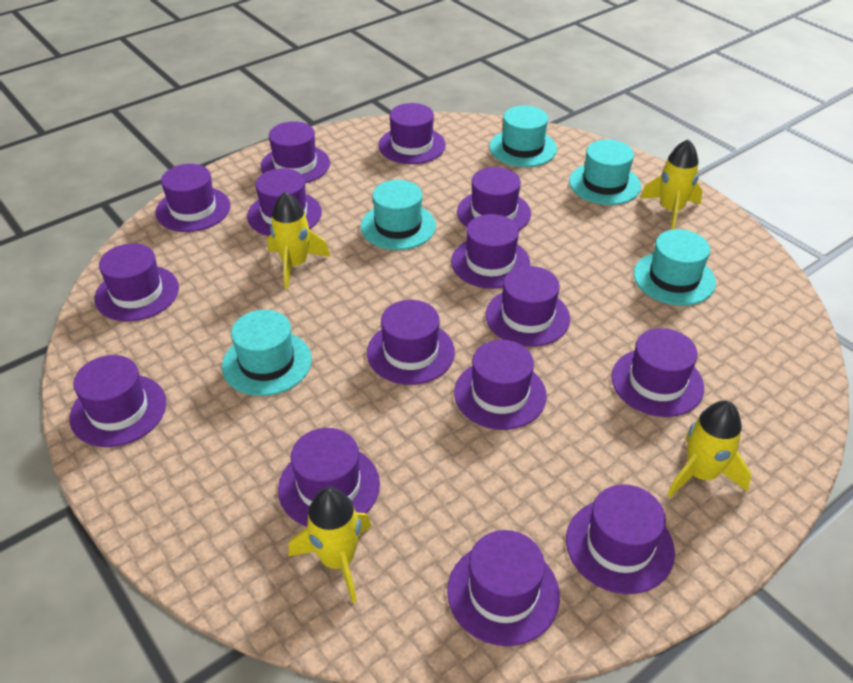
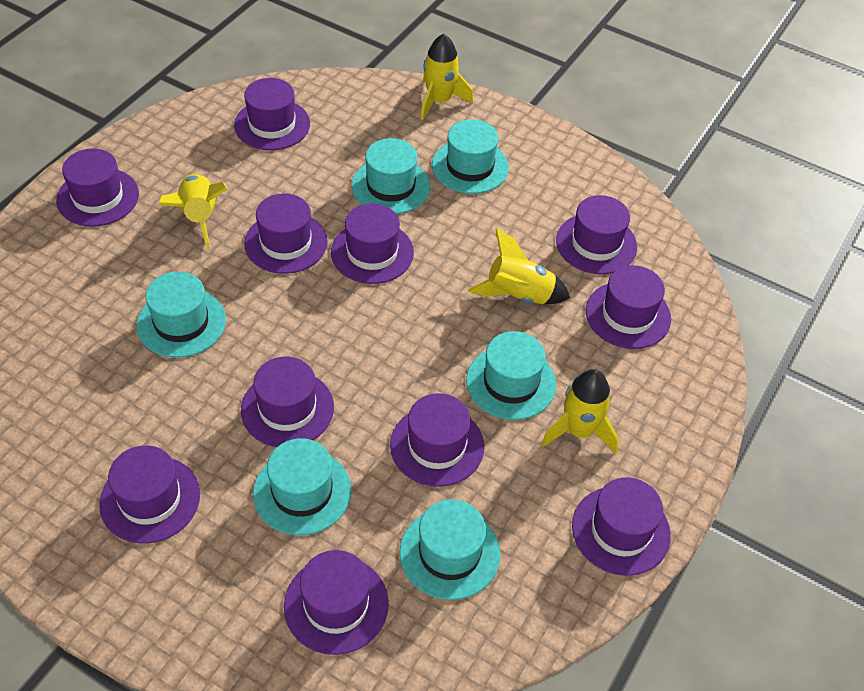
purple hat: [69,355,166,447] [95,243,179,321] [155,164,231,232] [247,168,322,236] [261,121,330,183] [278,428,380,527] [367,300,455,385] [378,103,446,164] [447,530,560,646] [451,214,530,289] [454,340,547,430] [457,167,531,230] [485,266,570,347] [566,484,675,594] [611,328,704,417] = 15 -> [56,148,139,227] [99,445,200,544] [234,78,310,150] [241,357,334,447] [244,193,328,274] [284,550,389,655] [331,203,414,284] [390,393,484,487] [556,195,637,274] [572,477,671,576] [586,265,671,349] = 11
turquoise hat: [222,310,312,396] [361,180,436,250] [489,106,557,167] [569,139,641,205] [634,229,716,305] = 5 -> [137,272,226,358] [253,438,351,535] [352,138,430,214] [399,499,500,600] [432,119,509,194] [466,331,556,420] = 6

